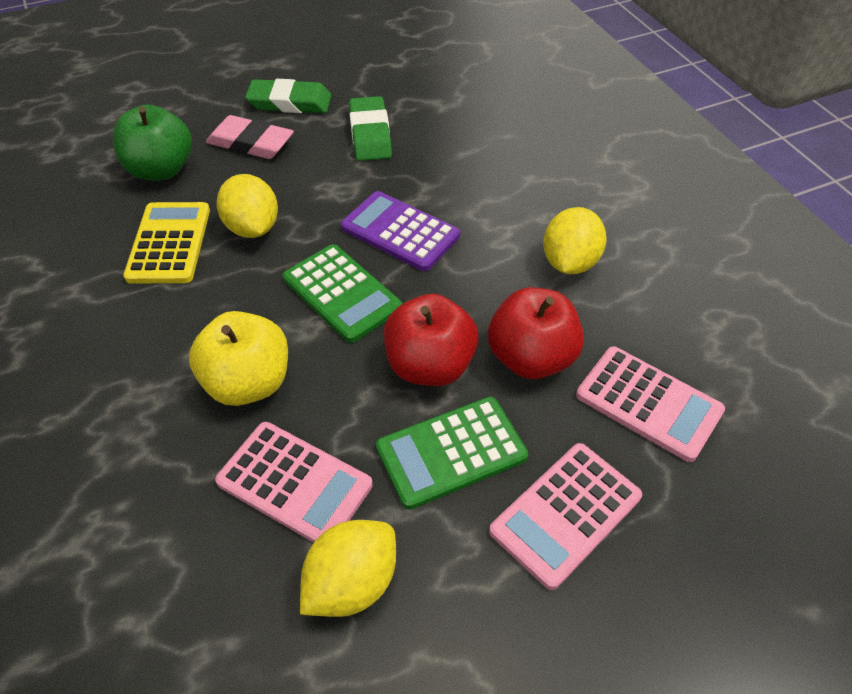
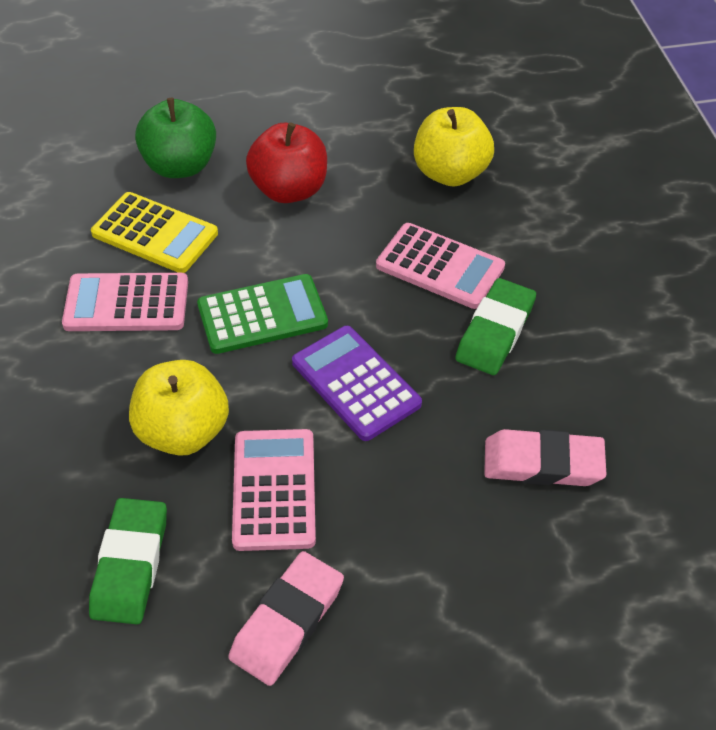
green calculator: [283,244,402,343] [376,397,528,510] = 2 -> [197,274,328,354] = 1
pink eraser: [206,115,294,159] = 1 -> [228,551,344,686] [484,429,606,486] = 2
red apple: [384,294,479,386] [488,287,584,379] = 2 -> [246,122,327,203] = 1
yellow apple: [189,311,288,406] = 1 -> [129,360,229,456] [414,107,494,186] = 2
yellow lemon: [217,174,278,238] [300,520,396,617] [543,207,607,274] = 3 -> none = 0

